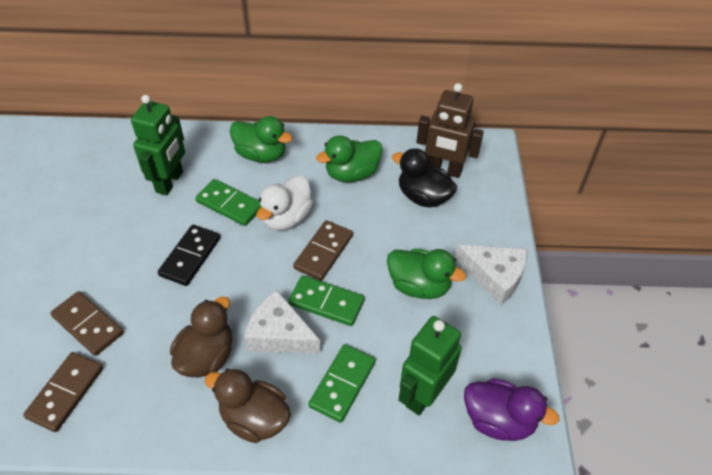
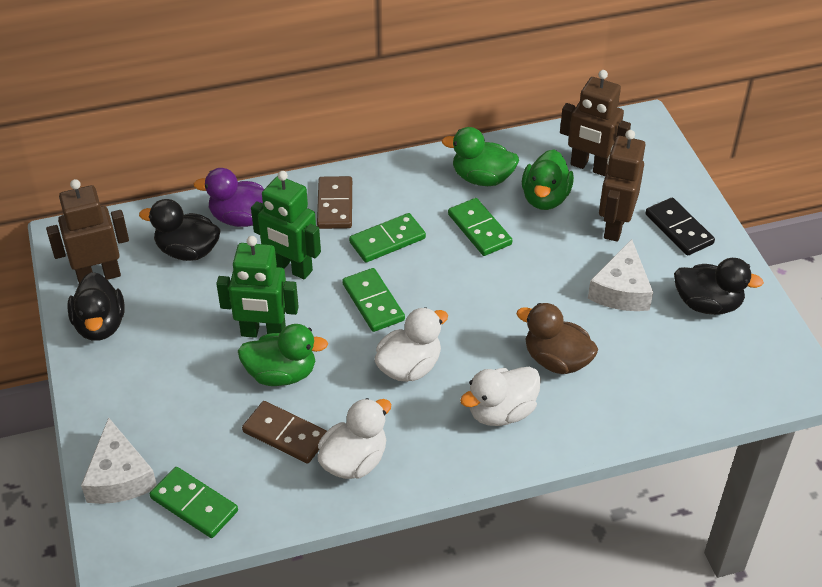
black duck: [392,148,457,208] = 1 -> [67,272,125,341] [139,199,221,261] [674,258,764,315] = 3
brown domino: [23,352,103,432] [50,291,124,356] [293,220,353,281] = 3 -> [242,401,327,464] [317,176,352,229] = 2
brown duck: [170,296,232,377] [205,368,291,443] = 2 -> [517,303,598,374] = 1
brown robot: [417,83,484,178] = 1 -> [46,179,129,283] [560,70,631,176] [599,130,645,242] = 3
green domino: [196,179,261,226] [288,275,365,326] [308,344,376,423] = 3 -> [150,467,238,538] [342,268,405,332] [349,213,426,262] [448,198,512,256] = 4
white duck: [257,175,314,230] = 1 -> [318,398,391,479] [375,307,448,382] [460,367,541,426] = 3

